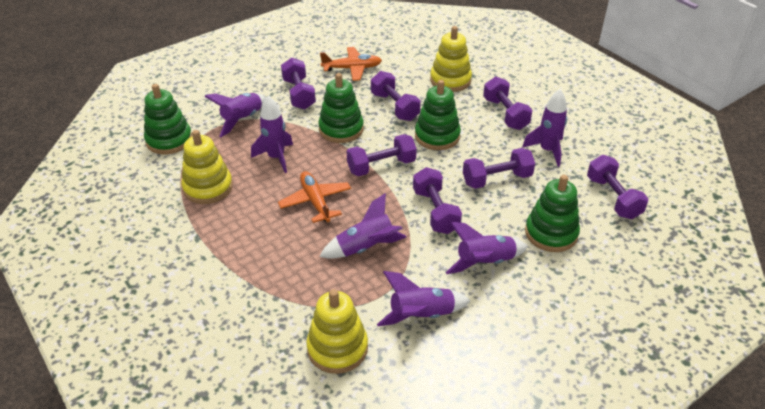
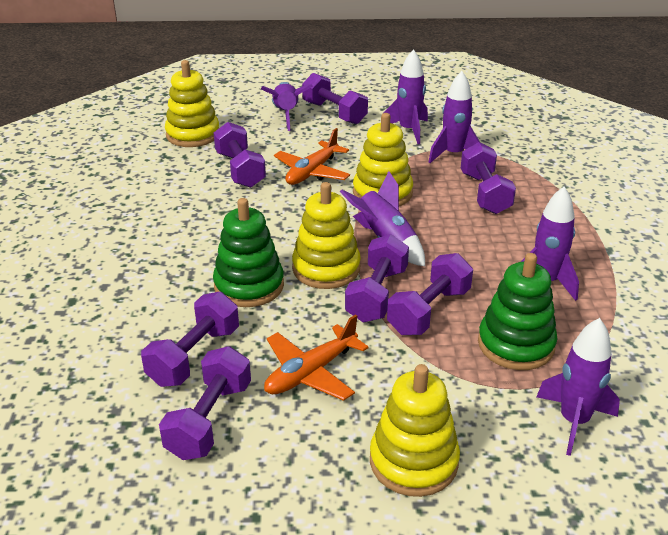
green stacking toy: [144,84,192,155] [318,73,364,143] [415,80,461,150] [525,175,580,252] = 4 -> [213,198,284,307] [478,253,557,370] = 2
yellow stacking toy: [181,130,233,204] [306,289,368,374] [430,26,472,92] = 3 -> [165,60,219,147] [292,182,361,289] [353,113,413,206] [370,364,460,497] = 4

